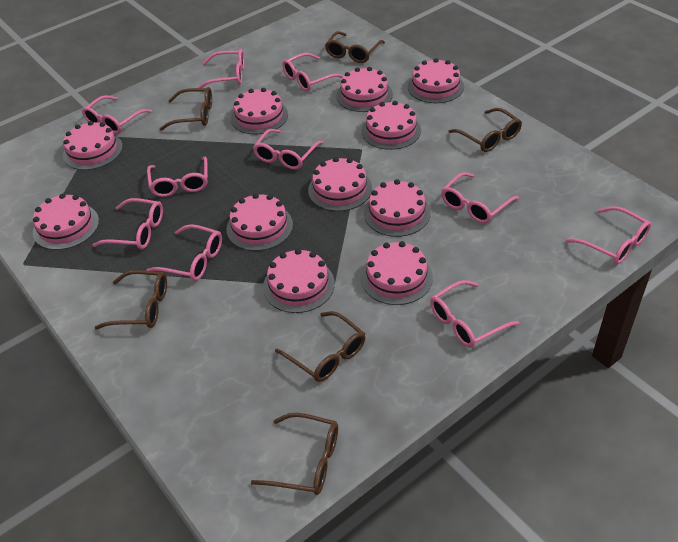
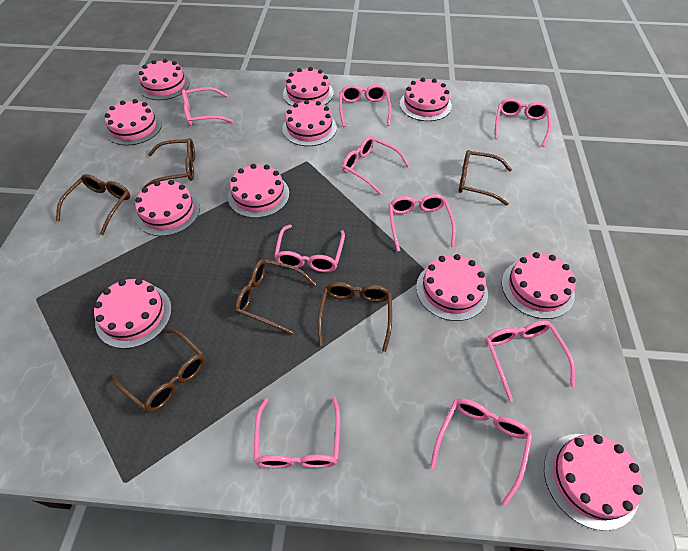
pink glasses: [82,95,152,134] [93,198,163,249] [146,224,222,281] [147,157,208,197] [197,49,244,88] [253,129,324,170] [282,53,344,91] [430,280,519,348] [441,172,519,224] [565,206,651,264] = 10 -> [182,87,233,126] [253,397,340,468] [274,224,345,272] [339,84,392,127] [342,136,410,195] [388,194,456,252] [430,398,533,505] [486,320,575,402] [495,98,551,147] = 9

